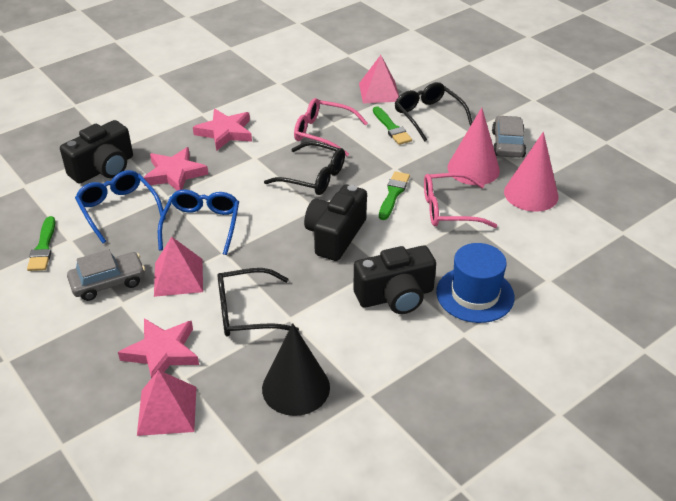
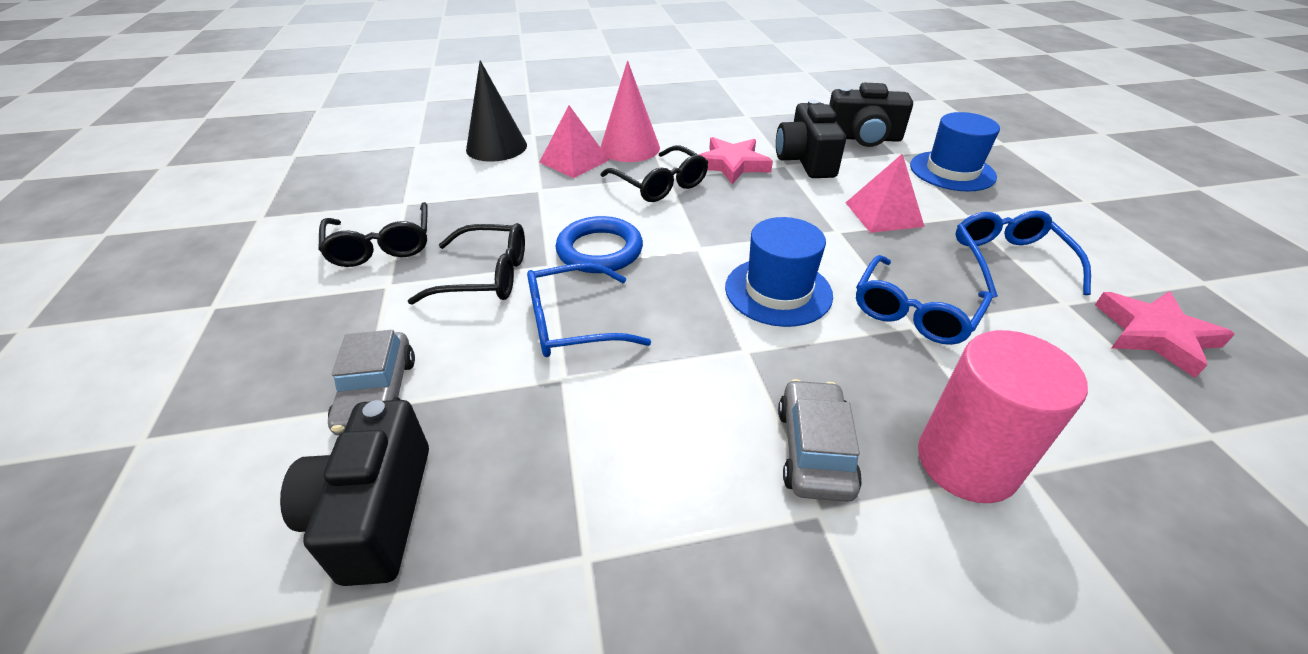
blue glasses: [75,170,166,243] [158,190,239,255] = 2 -> [527,263,651,357] [856,255,992,345] [956,211,1091,298] = 3
blue hat: [436,243,514,323] = 1 -> [725,217,833,327] [910,112,1000,191] = 2
blue ring: none = 0 -> [555,216,643,273] = 1
green brush: [27,216,55,271] [373,106,412,145] [379,171,410,220] = 3 -> none = 0
pink cone: [448,107,500,185] [504,132,559,212] = 2 -> [600,61,660,162] = 1
pink cylinder: none = 0 -> [918,330,1088,503] = 1
pink glasses: [294,98,368,156] [424,173,497,228] = 2 -> none = 0
pink pyramid: [137,370,197,436] [154,236,203,297] [359,55,399,104] = 3 -> [539,105,609,178] [845,154,925,233] = 2
pink star: [118,318,199,378] [143,147,208,191] [193,109,252,151] = 3 -> [698,137,773,184] [1095,292,1235,378] = 2

